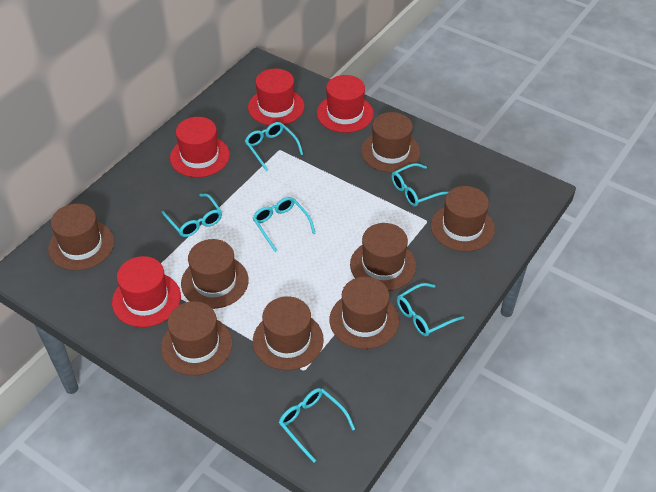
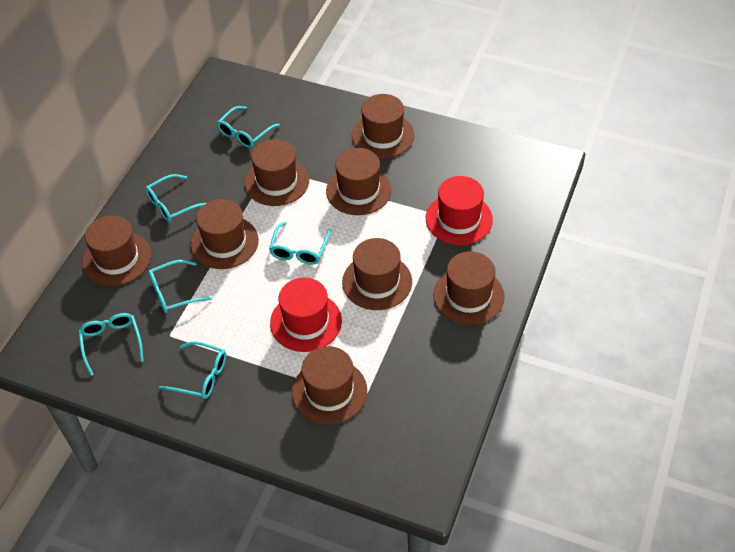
red hat: [112,256,181,327] [170,117,230,177] [248,69,304,125] [317,75,374,133] = 4 -> [270,278,342,352] [426,176,493,245] = 2

